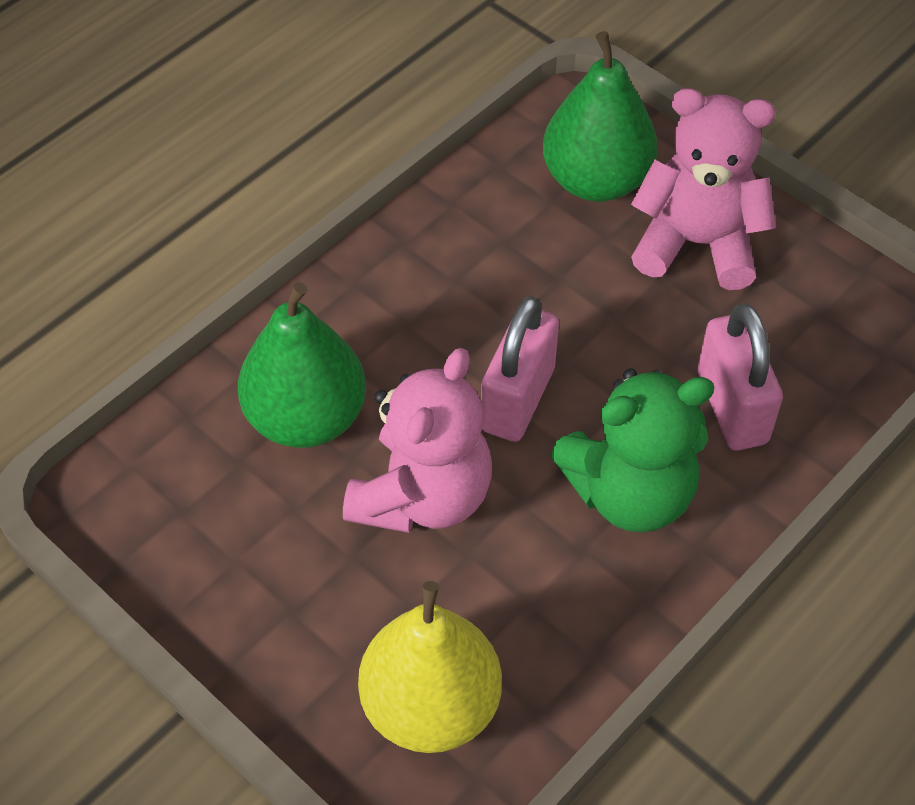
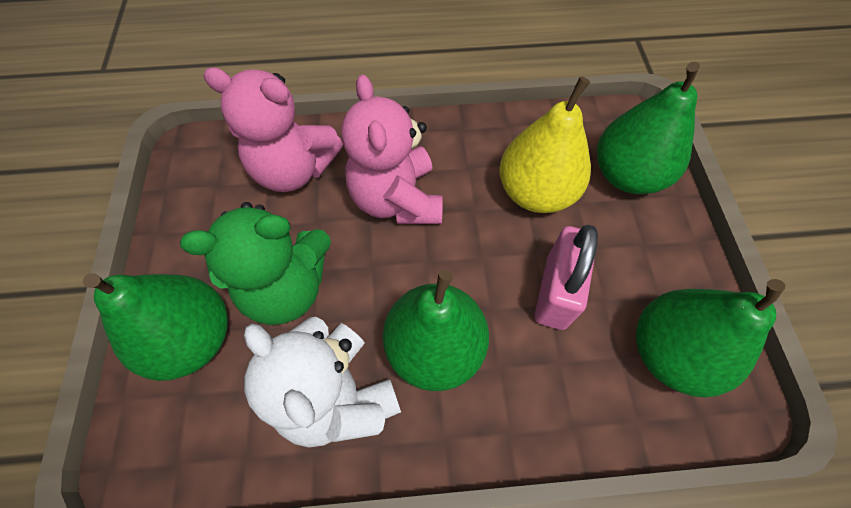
green pear: [238,282,366,448] [543,31,658,202] = 2 -> [83,273,228,381] [383,270,489,391] [597,62,700,194] [636,279,785,398] = 4
pink padlock: [481,296,559,442] [698,304,783,450] = 2 -> [535,224,598,330] = 1
white teddy bear: none = 0 -> [244,317,401,448] = 1

